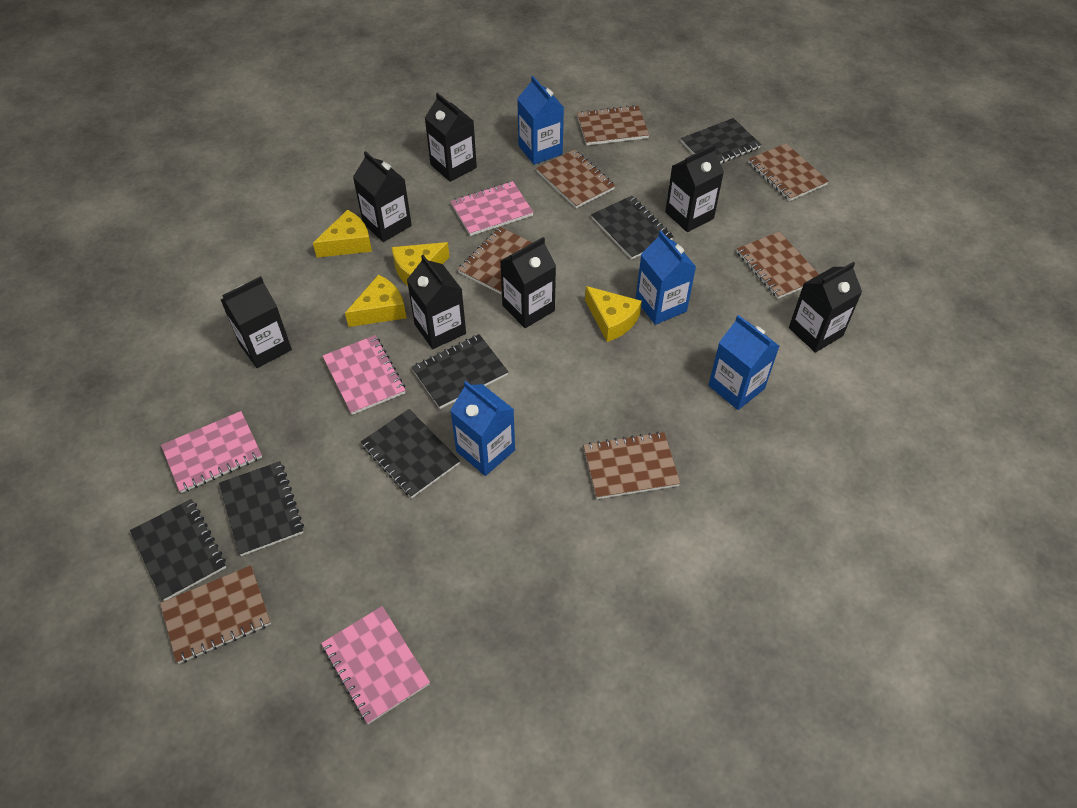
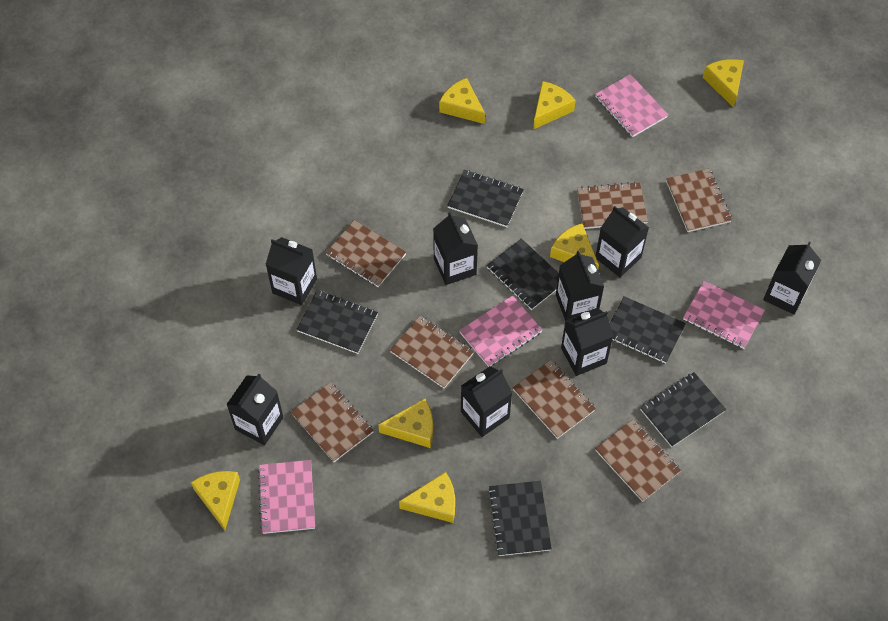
black carton: [221,276,292,368] [353,151,412,242] [407,255,466,349] [425,93,477,182] [500,237,556,328] [665,144,724,232] [789,262,862,353] = 7 -> [226,374,283,445] [266,237,317,305] [433,212,478,285] [461,366,513,437] [556,251,604,320] [561,308,614,376] [596,206,649,277] [763,242,821,315] = 8
blue carton: [450,381,515,476] [517,76,564,165] [636,231,696,325] [708,315,779,410] = 4 -> none = 0
yellow cheese: [313,210,372,258] [345,274,406,327] [392,242,449,286] [585,286,642,342] = 4 -> [191,471,240,530] [378,398,433,448] [399,472,455,523] [439,78,485,124] [533,81,576,129] [550,223,599,269] [703,59,744,108] = 7

